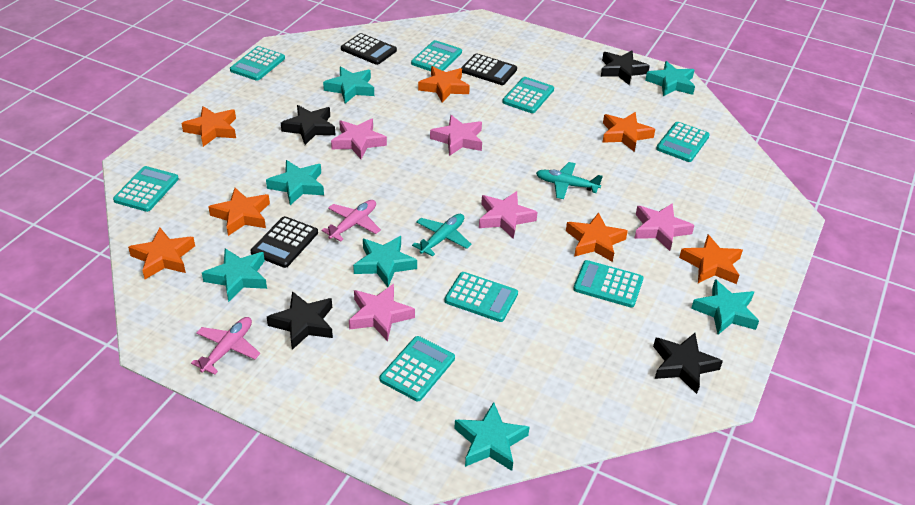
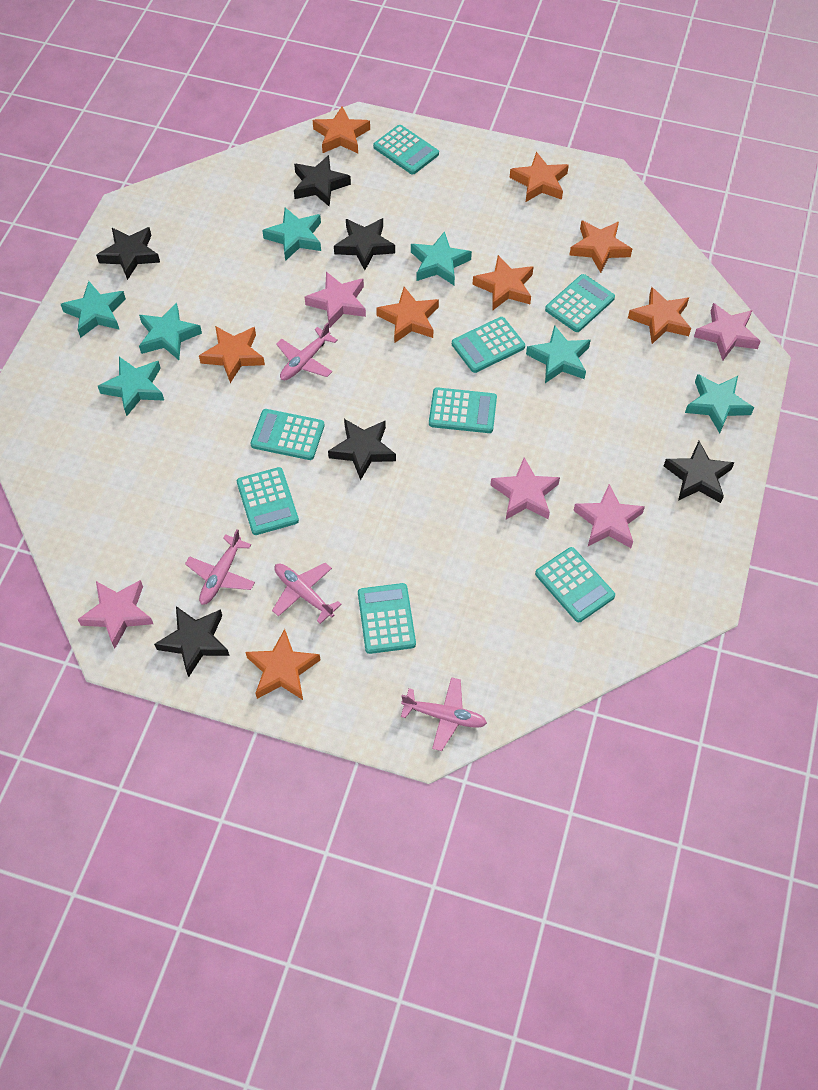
black calculator: [251,216,318,268] [341,33,397,65] [461,53,517,85] = 3 -> none = 0
black star: [267,291,333,350] [281,105,335,145] [601,51,650,85] [653,333,723,394] = 4 -> [96,227,160,280] [154,606,230,677] [294,155,351,207] [328,419,396,480] [334,218,395,270] [664,441,735,503] = 6
orange star: [128,227,195,279] [181,106,236,147] [208,188,270,236] [418,66,470,102] [566,212,628,262] [602,112,655,152] [679,235,743,284] = 7 -> [199,326,265,383] [245,629,320,700] [313,107,370,153] [376,287,439,343] [472,255,533,310] [510,152,569,202] [569,220,632,273] [628,287,691,344] = 8
pink plane: [191,317,260,375] [321,200,381,242] = 2 -> [185,529,255,605] [272,563,342,624] [276,323,338,380] [401,677,487,751] = 4
turquoise plane: [412,214,472,257] [536,162,603,199] = 2 -> none = 0

